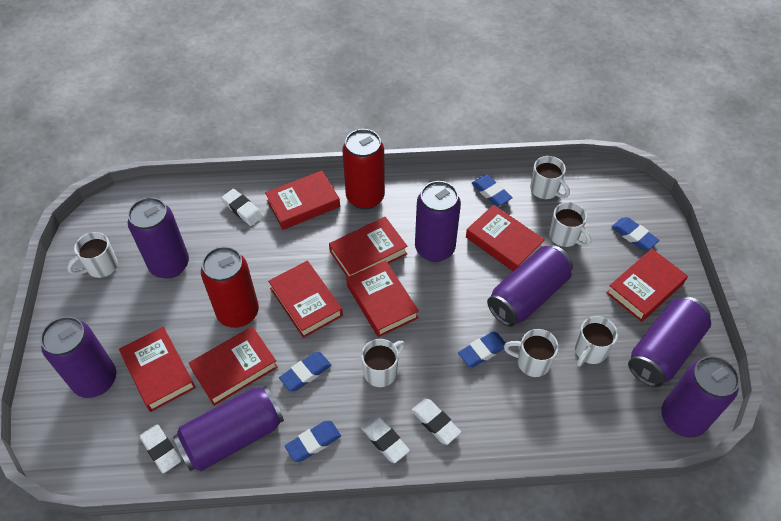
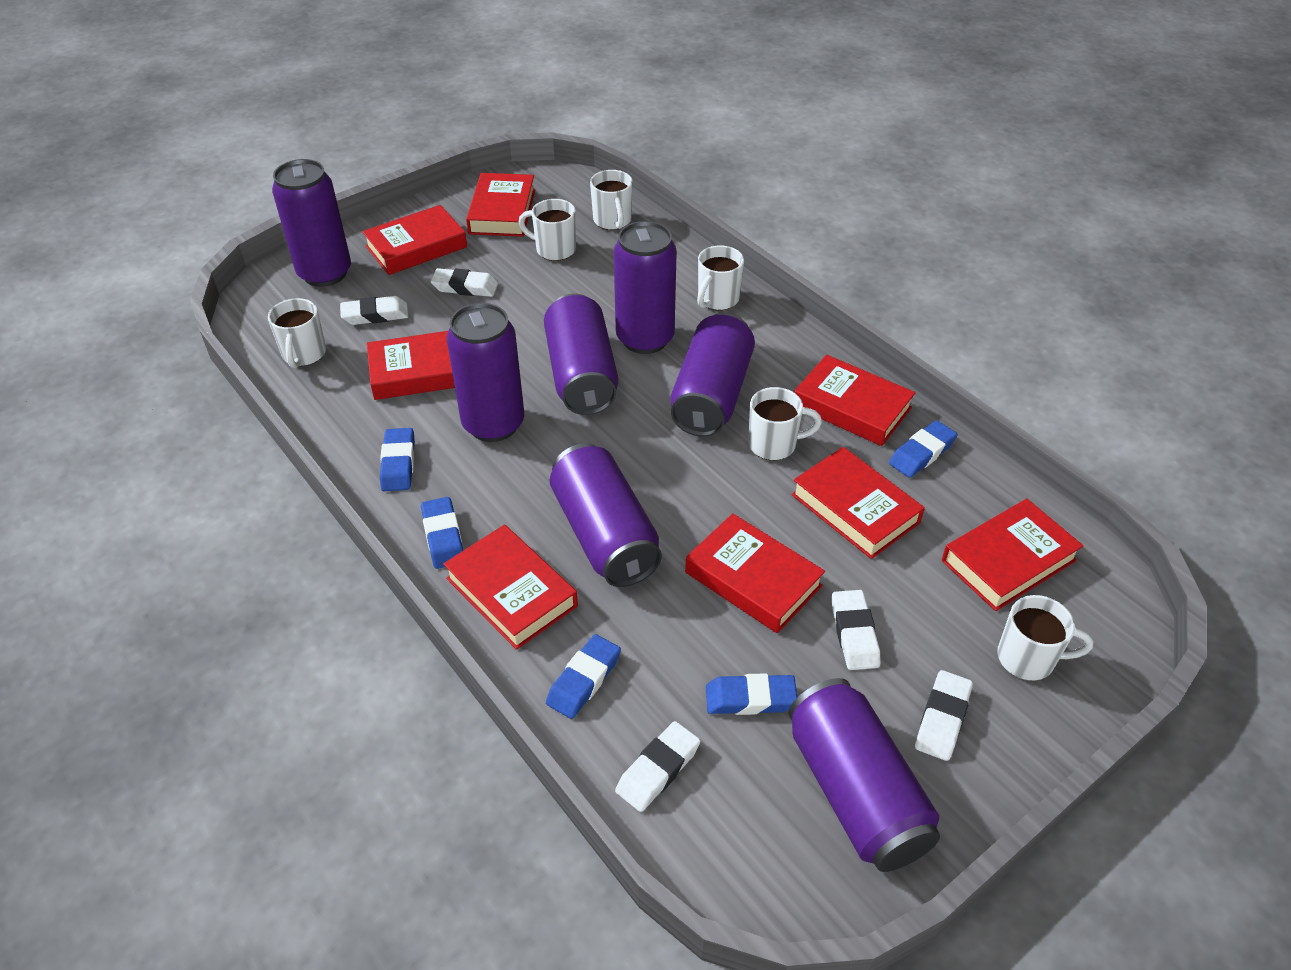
red can: [201,246,259,328] [342,129,385,209] = 2 -> none = 0
white eraser: [139,424,181,473] [221,189,263,226] [361,415,410,463] [411,399,461,445] = 4 -> [340,296,409,325] [431,268,498,297] [615,721,700,812] [832,590,880,670] [915,670,973,761] = 5

